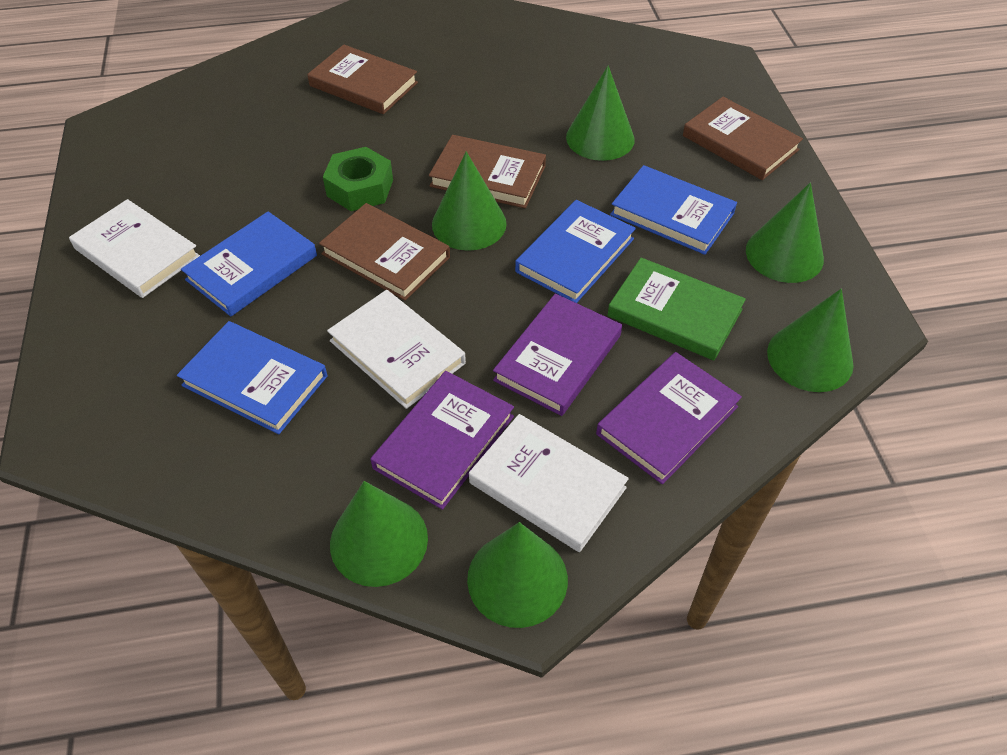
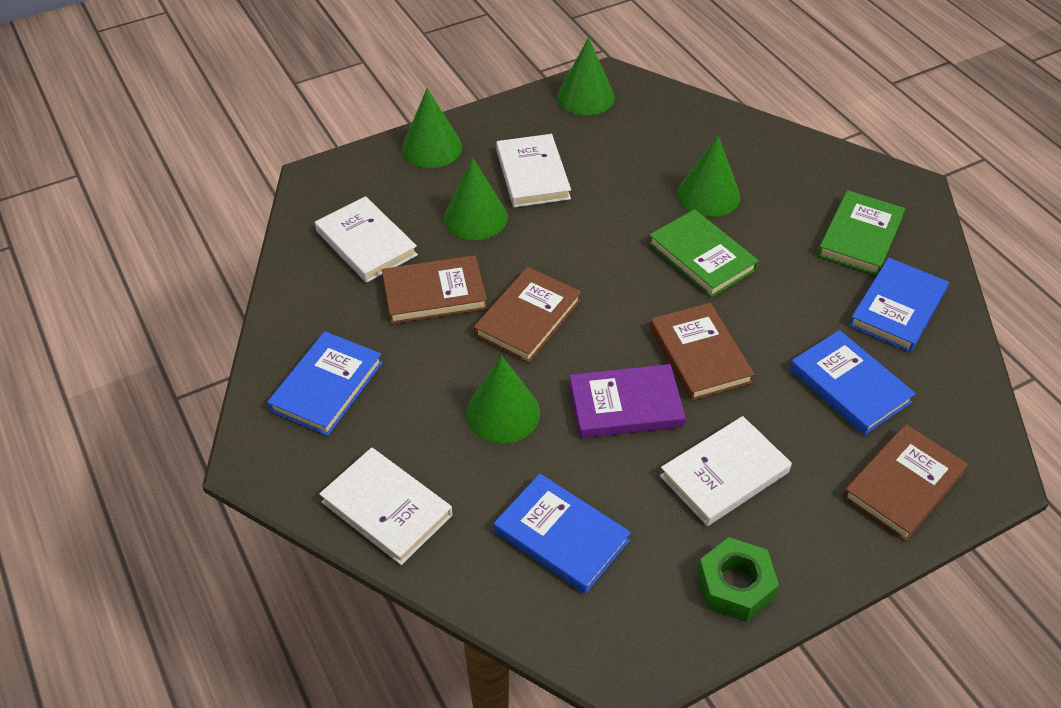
green book: [607,257,746,361] = 1 -> [648,209,759,298] [817,190,905,276] = 2
green cone: [330,481,428,587] [432,151,507,251] [467,522,568,628] [566,66,635,161] [746,182,824,283] [767,289,854,392] = 6 -> [402,88,462,168] [444,158,508,240] [466,355,540,443] [557,37,615,115] [677,135,740,217] = 5
purple book: [370,371,514,510] [493,294,622,416] [596,352,742,484] = 3 -> [569,364,686,438] = 1
white book: [69,199,200,298] [327,290,466,409] [469,414,629,552] = 3 -> [315,196,418,283] [319,448,453,565] [496,134,571,208] [660,416,792,526] = 4

